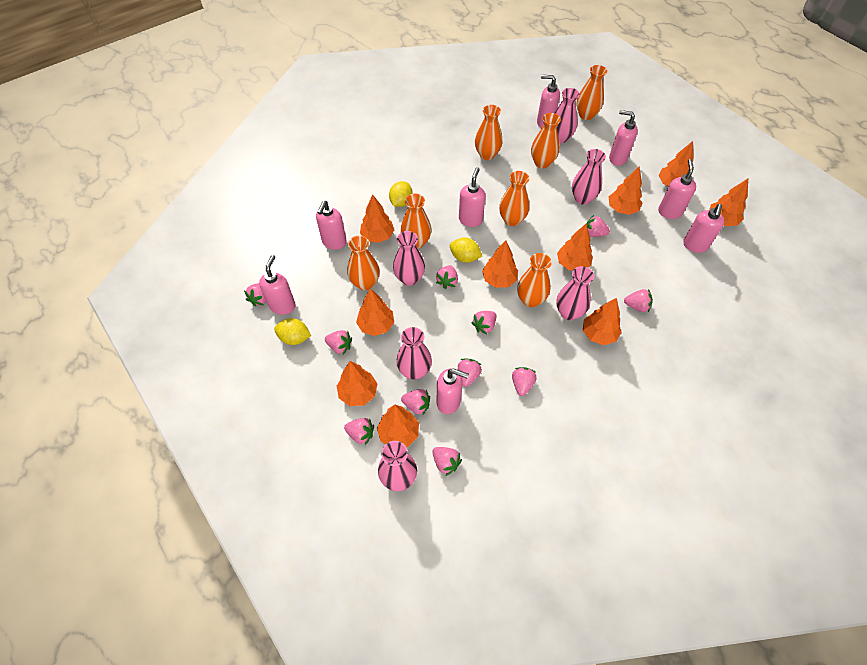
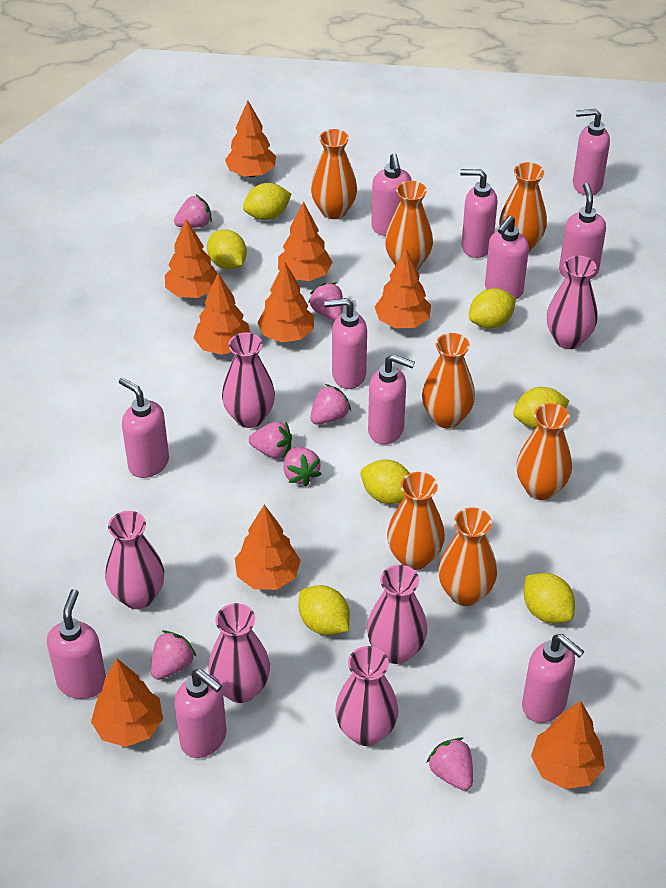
orange tree: [337,361,378,406] [356,288,394,336] [360,195,394,243] [377,405,419,447] [482,240,518,288] [557,224,593,271] [583,298,621,345] [609,166,642,215] [658,141,693,186] [709,179,748,226] = 10 -> [91,658,163,747] [165,219,218,298] [194,274,250,355] [225,101,276,177] [235,505,301,590] [257,261,314,342] [278,201,333,281] [375,249,431,328] [531,700,605,789] = 9
pink soap dispenser: [259,255,296,315] [316,201,346,250] [437,368,469,414] [459,167,485,227] [537,75,560,128] [609,110,638,166] [658,159,696,219] [683,204,724,253] = 8 -> [47,589,106,699] [119,377,169,478] [174,669,226,758] [324,298,367,389] [368,354,415,445] [371,153,412,236] [460,169,498,258] [485,215,529,299] [522,634,584,723] [559,183,606,279] [573,109,610,195] = 11
pink strawberry: [244,283,266,307] [325,330,352,354] [344,418,374,445] [401,389,430,416] [433,447,462,476] [436,265,458,289] [458,359,482,387] [471,311,496,334] [512,367,537,396] [587,215,610,237] [624,289,653,312] = 11 -> [151,631,197,680] [174,194,212,228] [249,422,292,459] [283,447,321,486] [308,283,343,321] [310,384,351,425] [426,737,473,791] = 7
yellow lemon: [274,318,311,345] [389,181,413,207] [450,238,482,263] = 3 -> [207,229,247,269] [243,183,291,220] [299,585,350,635] [361,460,410,504] [469,288,516,328] [513,387,569,428] [524,573,575,623] = 7

